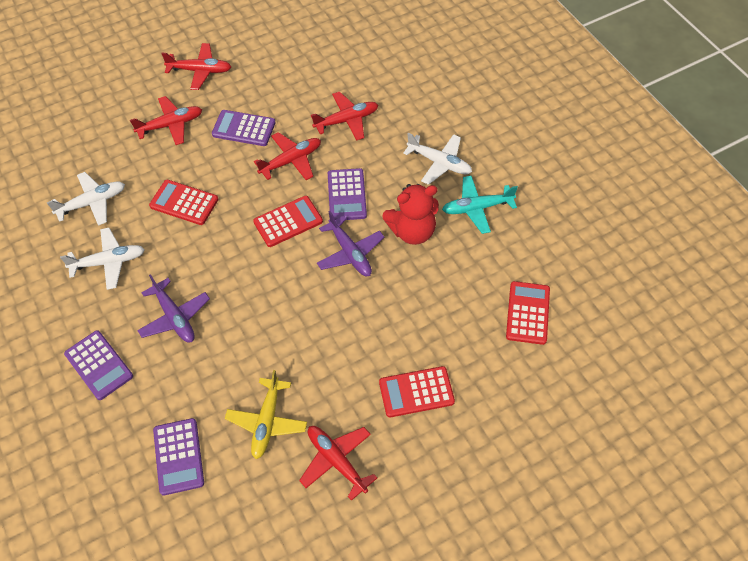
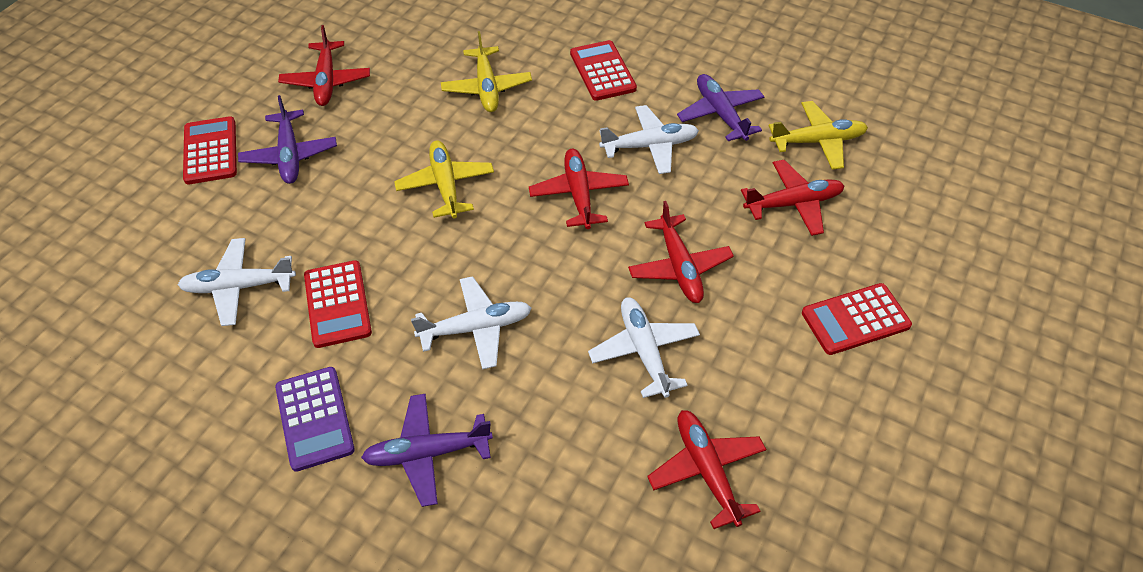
purple calculator: [64,330,133,400] [153,418,204,495] [212,110,276,146] [328,168,367,220] = 4 -> [275,367,355,472] = 1
purple plane: [137,274,210,343] [317,211,384,276] = 2 -> [238,95,337,184] [361,394,493,507] [677,74,764,141] = 3
red teddy bear: [382,184,439,245] = 1 -> none = 0
turquoise plane: [442,176,518,234] = 1 -> none = 0
white plane: [47,172,125,226] [60,228,145,290] [403,133,472,185] = 3 -> [178,238,296,326] [411,276,532,370] [588,297,700,398] [599,105,699,174] = 4
yellow plane: [225,370,307,459] = 1 -> [394,140,494,218] [441,31,532,112] [769,101,868,170] = 3

